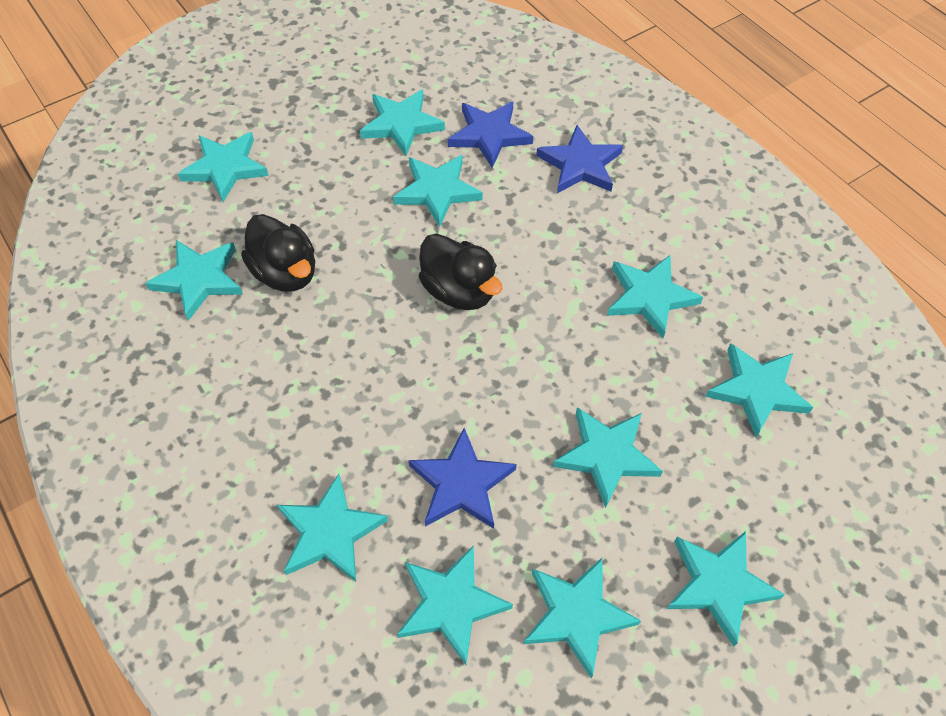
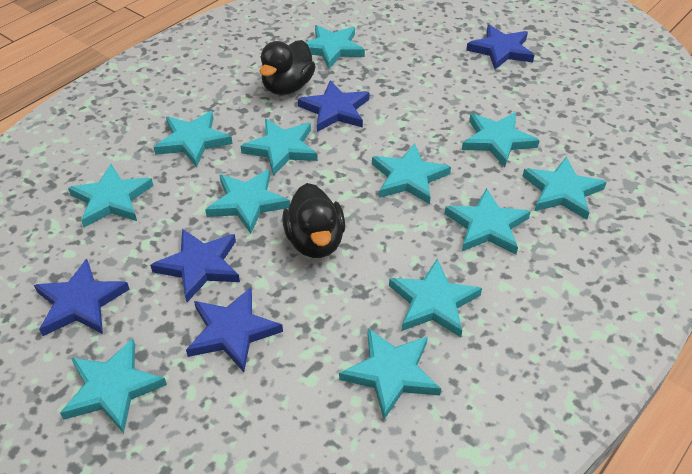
blue star: [408,428,517,529] [448,101,533,168] [536,125,623,193] = 3 -> [34,259,130,336] [150,229,240,302] [186,287,283,372] [298,80,370,132] [466,25,534,69] = 5
turquoise star: [145,240,243,321] [178,132,269,202] [277,474,388,582] [360,90,445,156] [393,155,483,227] [397,545,513,665] [523,558,641,678] [553,407,663,508] [607,255,703,338] [667,531,785,647] [705,343,813,437] = 11 -> [60,338,167,433] [68,164,153,227] [154,111,232,167] [205,169,290,234] [241,119,318,176] [305,25,365,69] [339,328,441,420] [372,144,451,204] [389,259,482,337] [445,188,531,254] [462,112,540,167] [522,157,607,220] = 12

